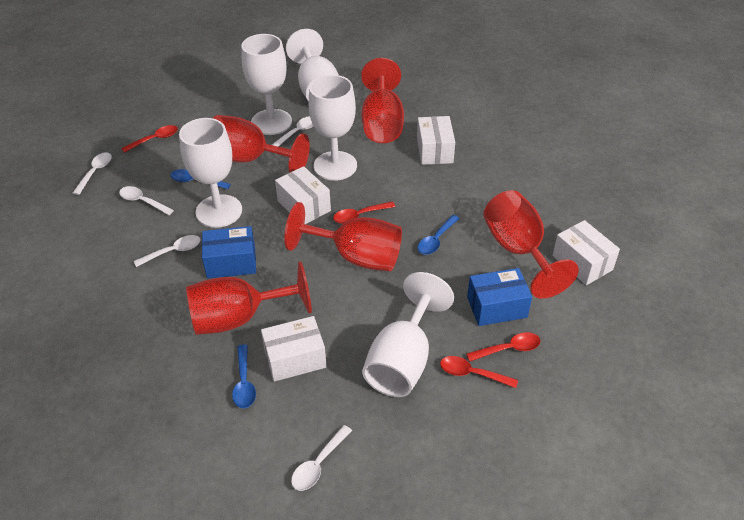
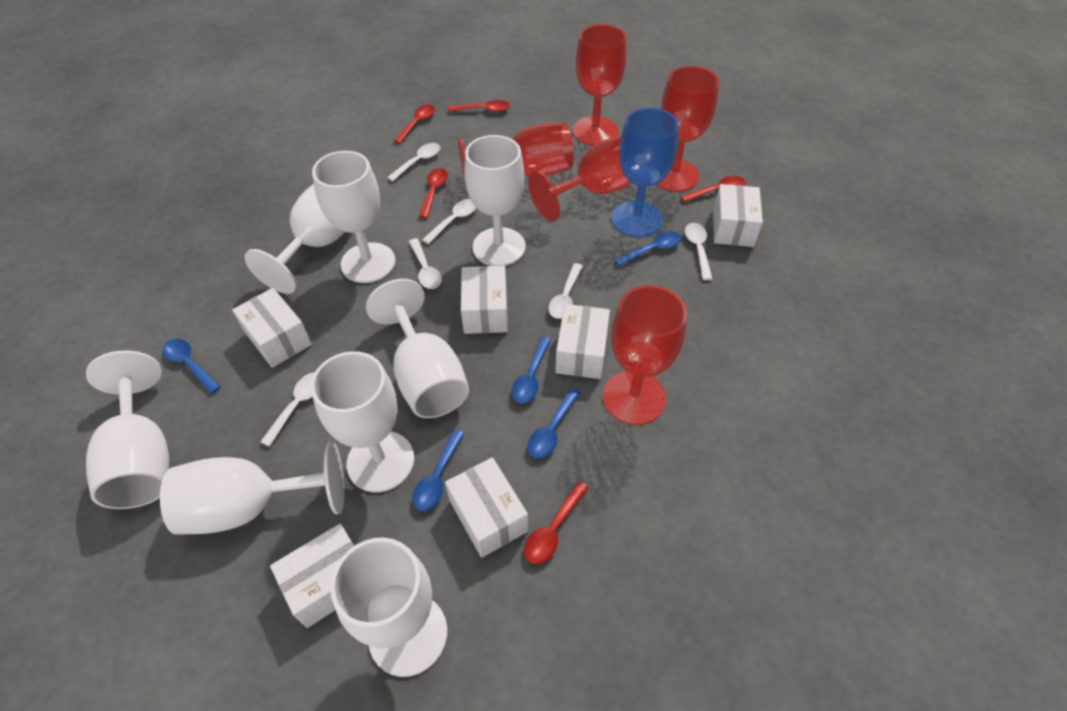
blue box: [202,226,256,279] [467,268,532,326] = 2 -> none = 0
blue goblet: none = 0 -> [611,108,679,237] = 1
blue spoon: [171,169,231,189] [232,345,256,408] [418,215,460,255] = 3 -> [162,338,221,394] [412,429,464,511] [511,337,551,404] [527,388,580,458] [614,231,681,267] = 5
red spoon: [121,125,178,153] [333,202,395,224] [440,356,518,388] [466,332,540,362] = 4 -> [393,104,435,144] [419,168,448,218] [448,100,510,112] [524,481,588,564] [680,176,745,202] = 5
white box: [261,316,327,382] [275,166,331,224] [417,116,455,165] [552,220,620,285] = 4 -> [232,288,312,368] [270,523,354,628] [445,457,528,558] [461,266,508,334] [555,304,610,379] [713,184,763,247] = 6
white goblet: [179,118,242,228] [242,34,292,135] [286,29,339,101] [309,75,357,181] [362,272,454,397] = 5 -> [86,351,169,509] [160,442,345,535] [244,184,345,294] [311,351,414,492] [312,151,396,283] [330,537,447,677] [366,279,469,418] [464,135,526,266] = 8
white spoon: [73,152,112,195] [119,186,174,215] [134,235,201,267] [272,116,313,147] [291,425,352,491] = 5 -> [260,372,315,447] [387,143,441,182] [409,238,442,289] [422,199,476,244] [548,263,583,319] [685,223,713,280] = 6

